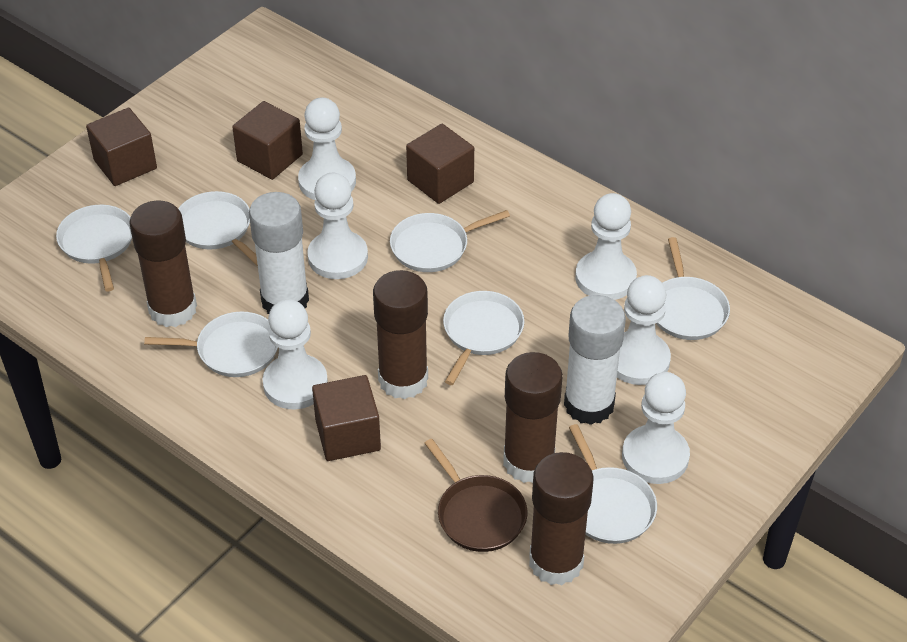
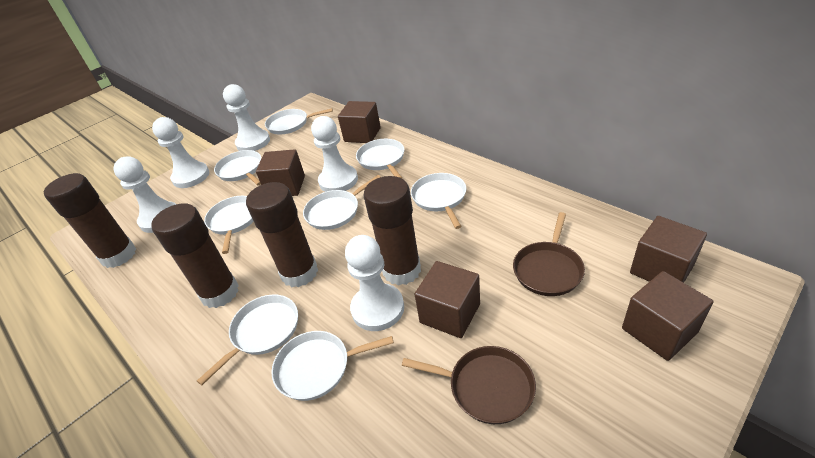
brown cube: [86,108,157,186] [232,101,303,180] [312,375,381,461] [406,124,474,204] = 4 -> [256,149,305,196] [338,101,381,143] [415,261,480,338] [622,271,713,361] [630,216,707,283] = 5
brown pan: [424,439,527,552] = 1 -> [402,346,536,424] [513,212,585,296] = 2
white glue stick: [249,192,309,314] [564,295,626,425] = 2 -> none = 0
white pan: [56,205,132,292] [144,312,278,377] [178,191,258,266] [390,210,510,272] [443,291,524,385] [569,424,657,544] [656,237,730,340] = 7 -> [197,294,298,385] [204,196,254,254] [214,150,261,186] [265,108,333,135] [271,331,394,401] [303,175,380,230] [356,139,405,179] [411,173,466,229] = 8
white pawn: [263,299,328,409] [298,97,356,200] [307,173,368,279] [575,193,637,300] [617,275,671,385] [622,372,690,484] = 6 -> [113,156,176,233] [152,117,209,188] [223,84,270,151] [311,116,358,192] [345,235,404,331] = 5

